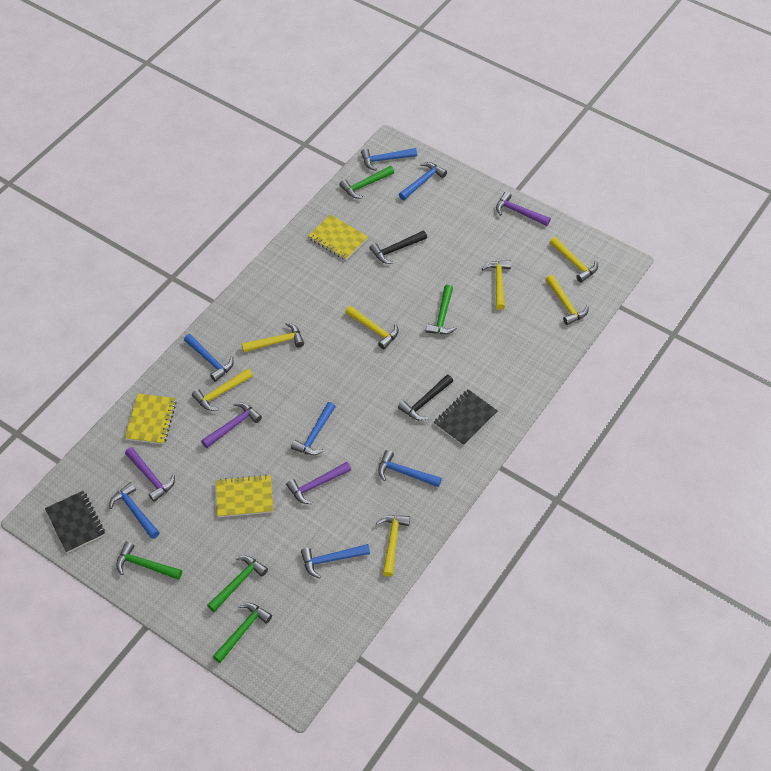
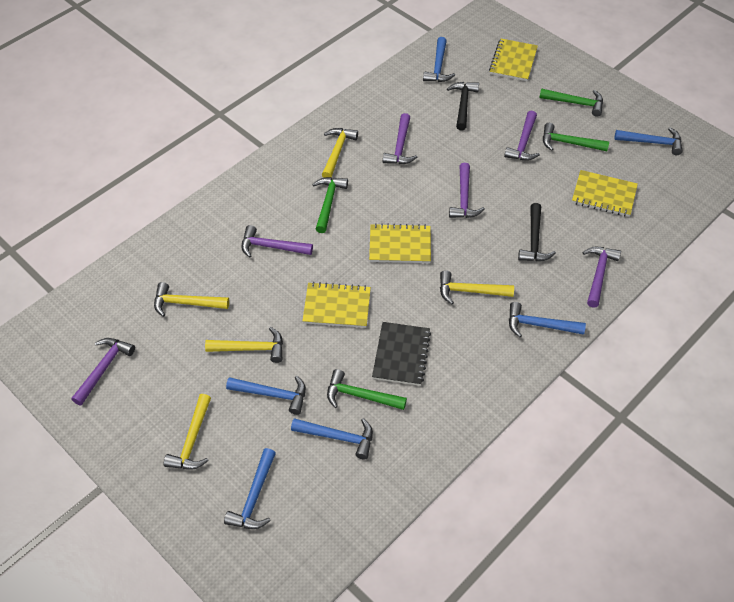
black notebook: [45,491,105,553] [434,389,498,446] = 2 -> [372,322,431,386] = 1
blue hammer: [109,482,160,539] [184,334,234,382] [291,402,336,455] [301,544,370,578] [361,148,417,171] [378,450,442,487] [399,162,447,200] = 7 -> [224,448,276,529] [226,376,306,415] [291,418,373,459] [423,37,455,82] [509,302,586,337] [614,127,683,155] = 6
green hammer: [116,542,182,580] [207,556,268,612] [212,603,272,663] [340,166,394,198] [426,285,457,334] = 5 -> [312,177,348,233] [327,369,407,410] [539,88,603,117] [543,123,609,151] = 4
purple hammer: [125,447,175,502] [201,402,262,448] [286,462,351,504] [496,191,551,226] = 4 -> [71,338,135,405] [242,225,313,258] [383,113,417,164] [449,163,485,218] [504,111,540,161] [582,247,621,308] = 6
yellow hammer: [192,368,253,411] [242,322,304,352] [345,306,399,349] [376,515,410,577] [482,260,511,310] [546,275,589,325] [550,237,598,283] = 7 -> [154,282,229,317] [164,394,211,469] [205,327,283,363] [322,128,358,178] [440,270,514,304] = 5
yellow notebook: [125,394,177,444] [216,475,273,518] [308,214,368,260] = 3 -> [302,282,371,328] [369,223,431,263] [489,39,538,81] [572,170,638,217] = 4

